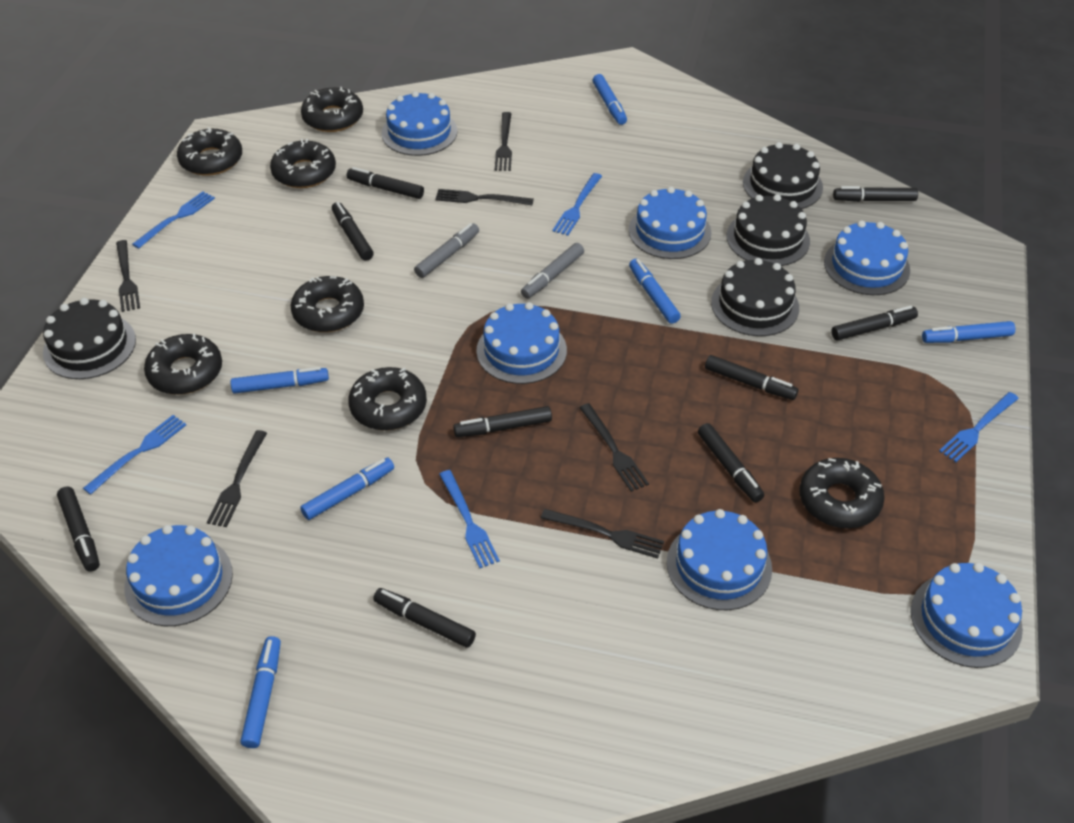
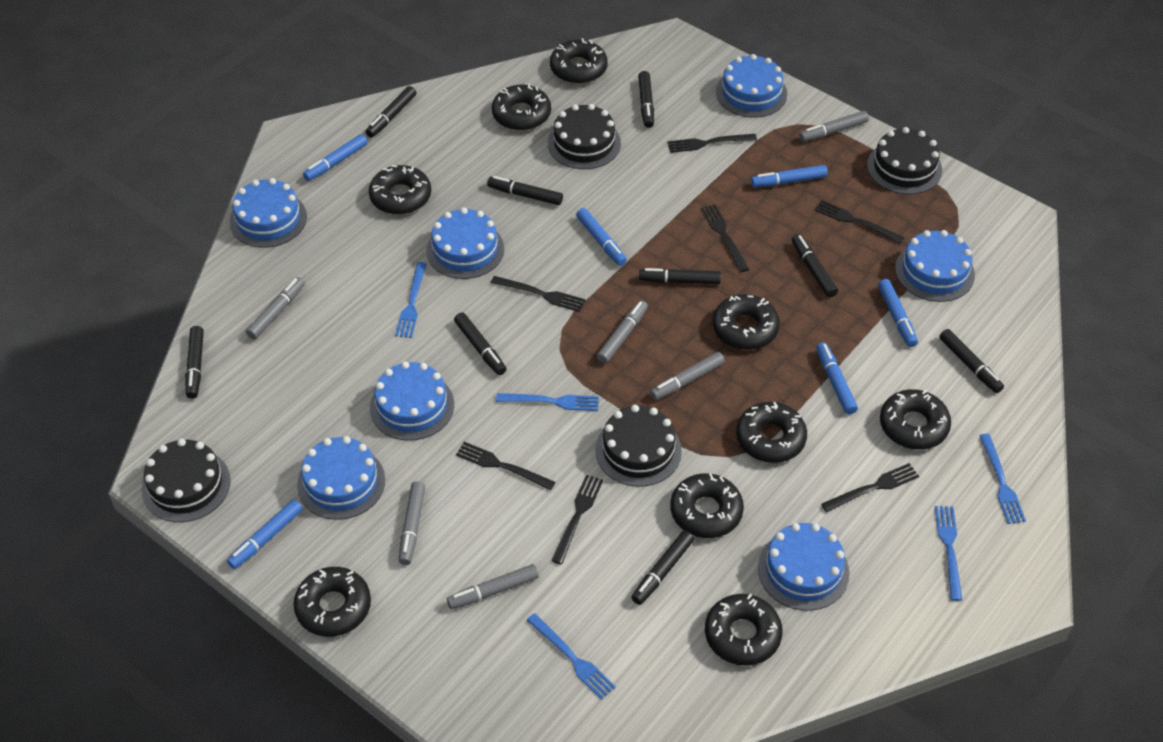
black donut: [144,333,222,395] [177,127,242,176] [270,139,336,188] [291,276,364,332] [301,87,363,132] [348,367,427,430] [799,458,885,529] = 7 -> [294,567,371,637] [369,165,431,215] [492,84,551,131] [550,38,608,84] [670,473,744,538] [705,594,782,666] [713,294,780,350] [736,402,807,463] [880,389,951,450] = 9
black fork: [116,240,140,312] [207,430,267,527] [435,189,534,205] [495,112,512,171] [541,509,664,559] [579,403,649,492] = 6 -> [456,442,555,490] [491,276,585,312] [552,475,603,564] [667,134,757,153] [701,204,749,272] [815,200,904,244] [821,463,919,512] = 7
grey marker: [414,223,479,278] [521,243,584,299] = 2 -> [246,277,305,339] [399,481,425,565] [447,564,539,609] [597,300,648,364] [650,352,725,400] [799,111,869,142] = 6

